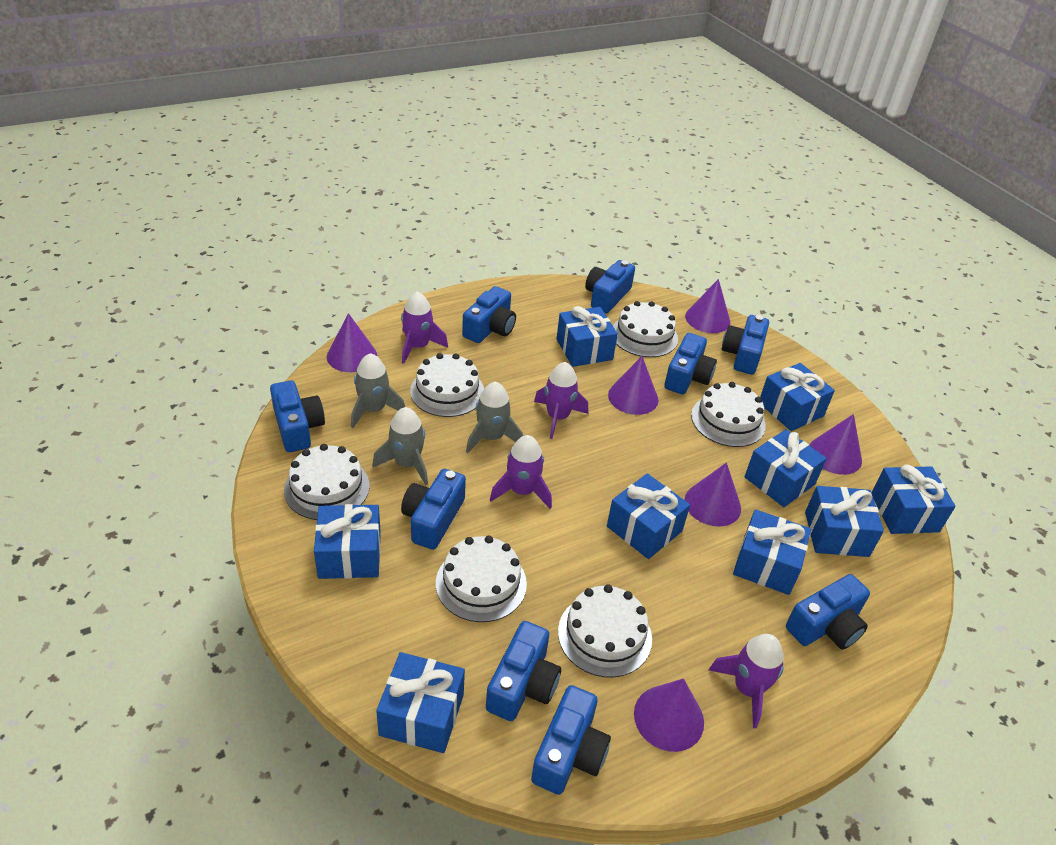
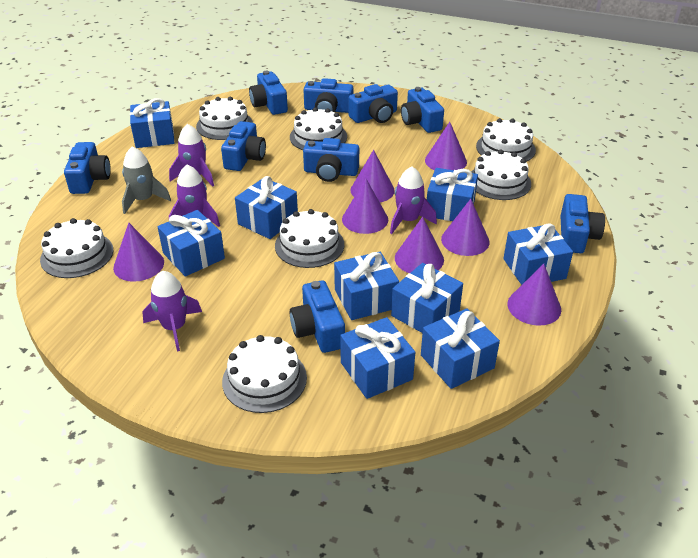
grey rocket: [351,353,405,428] [372,407,428,485] [466,382,523,453] = 3 -> [122,147,171,214] = 1
purple cone: [327,313,377,372] [608,356,658,415] [634,678,704,752] [684,462,741,527] [685,279,730,333] [809,414,862,475] = 6 -> [113,223,164,282] [342,178,388,234] [350,150,395,203] [395,217,444,273] [425,122,467,170] [441,199,490,256] [507,264,561,326] = 7
white cake: [284,444,370,520] [410,353,484,417] [436,535,527,622] [558,584,652,678] [613,301,678,357] [691,382,766,447] = 6 -> [40,218,113,278] [196,97,253,140] [222,335,307,413] [275,209,344,268] [290,107,347,150] [472,149,531,200] [476,118,536,162] = 7

